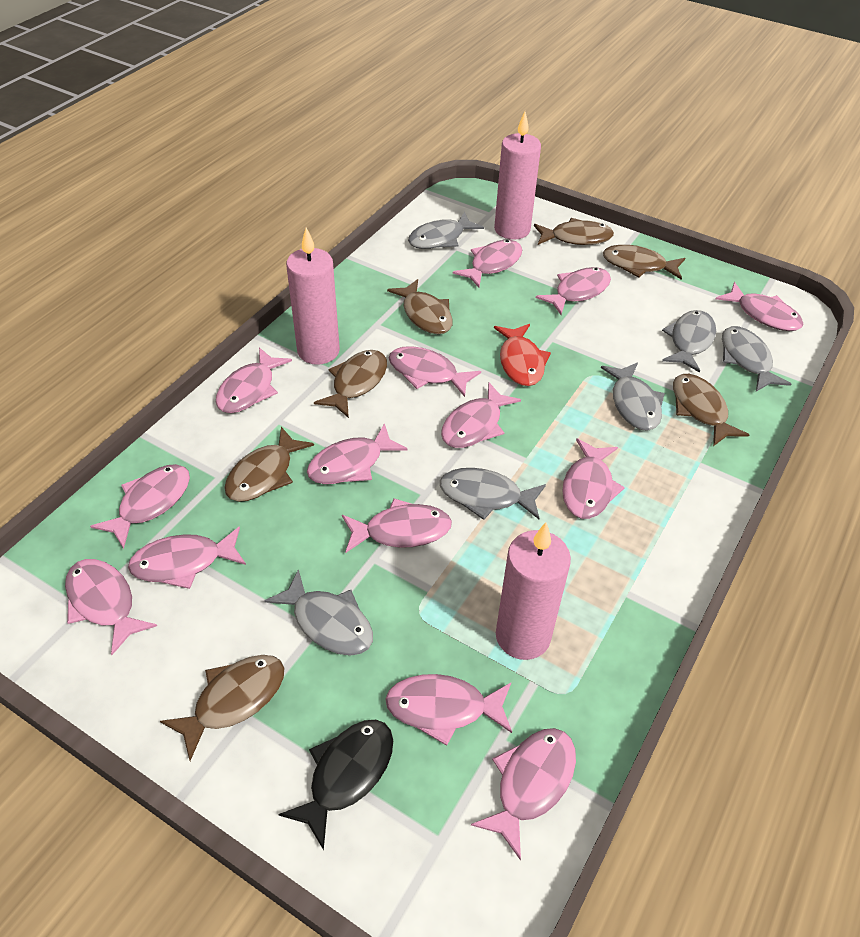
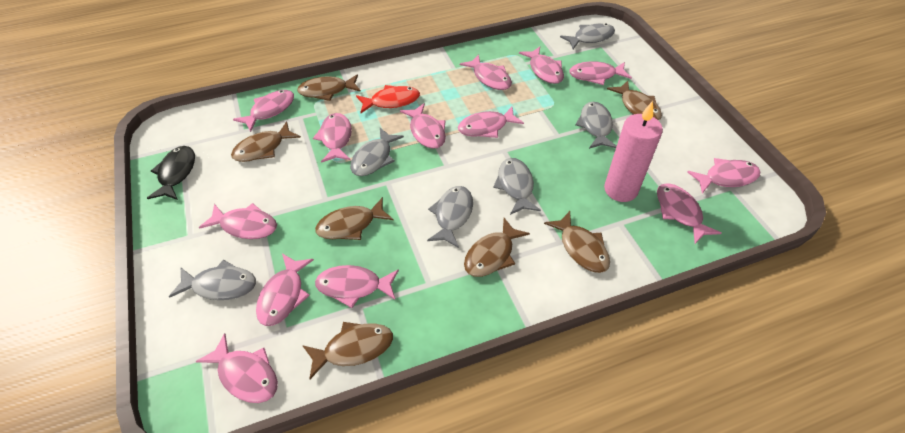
pink candle: [286,228,340,365] [494,112,541,240] [496,523,571,660] = 3 -> [604,101,663,202] = 1
pink fish: [65,559,157,655] [90,464,190,549] [128,526,246,589] [216,348,292,413] [307,423,408,484] [342,498,452,553] [385,674,512,746] [389,346,481,397] [441,382,521,448] [453,240,522,288] [471,728,576,861] [536,267,611,315] [562,438,625,519] [716,282,803,331] = 14 -> [195,333,278,403] [199,203,277,239] [233,90,294,132] [256,253,314,326] [313,113,352,163] [315,265,399,308] [400,103,446,149] [458,107,524,138] [460,54,512,90] [519,47,564,84] [569,61,632,85] [657,183,721,244] [687,158,760,193] = 13

